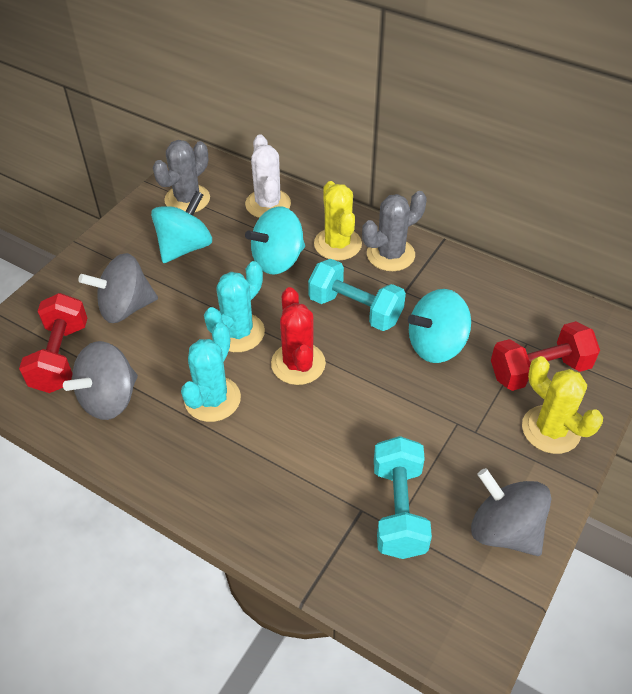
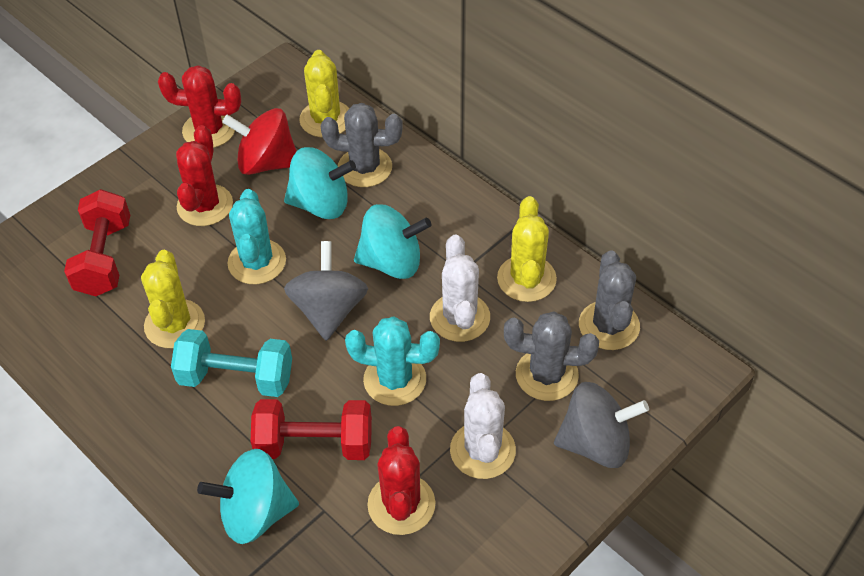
grey cactus: [153,140,210,213] [362,191,427,271] = 2 -> [321,103,403,187] [504,312,599,401] [579,250,640,350] = 3
grey spinning top: [63,341,138,420] [78,253,158,323] [471,468,551,556] = 3 -> [284,241,368,341] [554,382,649,468] = 2
red cactus: [271,287,326,385] = 1 -> [158,65,241,148] [176,125,233,226] [367,426,435,535] = 3
red spinning top: none = 0 -> [222,108,297,175] = 1
turquoise dumbbell: [308,259,406,331] [374,436,432,559] = 2 -> [171,329,292,397] = 1
white cactus: [245,134,291,218] = 1 -> [430,235,490,342] [450,373,516,479] = 2
yellow cactus: [314,181,362,261] [522,356,603,454] = 2 -> [141,250,205,348] [299,50,349,138] [497,196,557,302] = 3

